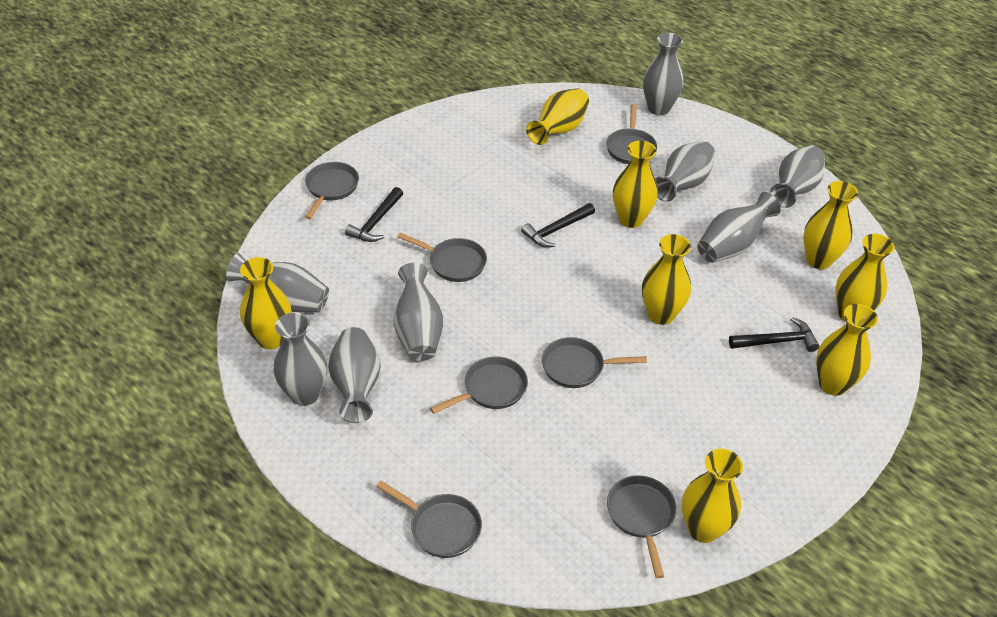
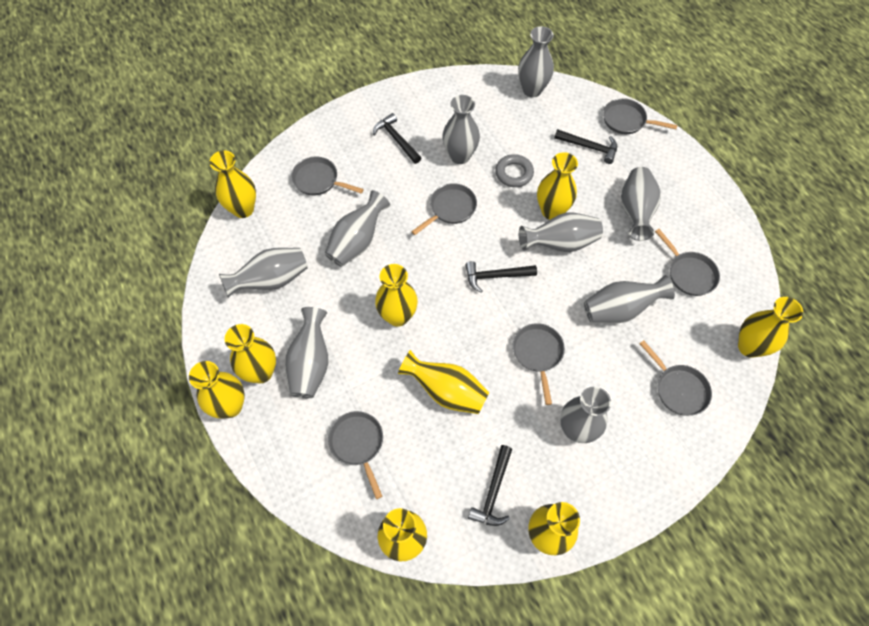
black hammer: [345,187,403,242] [521,203,595,247] [729,317,819,352] = 3 -> [373,113,421,164] [465,261,537,293] [468,445,512,526] [554,129,617,164] = 4
grey ring: none = 0 -> [495,154,534,187] = 1
grey vase: [226,253,329,312] [274,312,327,406] [328,327,381,423] [393,263,443,361] [643,33,683,115] [655,141,715,202] [697,192,781,263] [770,145,825,208] = 8 -> [219,248,307,298] [285,307,329,398] [325,190,390,267] [442,95,480,164] [518,26,554,98] [519,213,603,252] [560,387,611,443] [584,275,675,323] [621,167,661,241] = 9
yellow vase: [240,257,291,349] [526,88,589,145] [613,140,658,228] [642,234,691,325] [682,449,743,543] [803,181,858,269] [816,304,878,396] [835,234,895,322] = 8 -> [189,361,245,419] [209,151,256,218] [224,324,276,383] [375,264,418,327] [378,508,427,561] [398,350,489,414] [529,502,580,555] [537,152,578,220] [738,297,803,358] = 9

